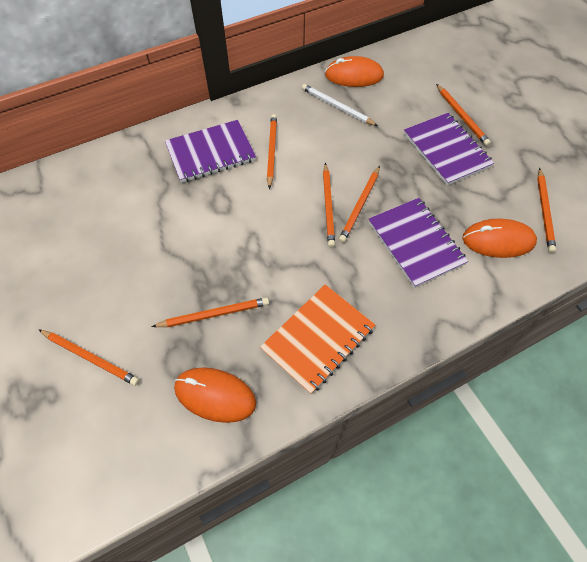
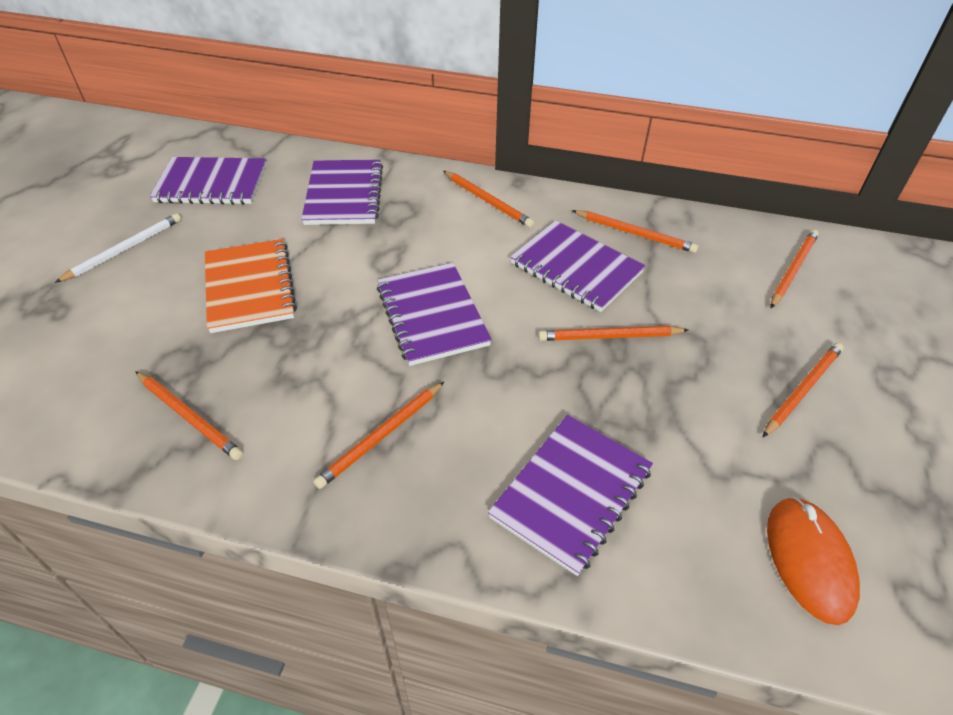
orange mouse: [174,367,256,423] [325,56,384,87] [462,219,537,258] = 3 -> [767,497,860,625] = 1
purple notebook: [165,120,256,183] [369,198,468,288] [404,113,494,186] = 3 -> [150,157,267,205] [301,160,383,225] [377,263,492,366] [488,415,653,576] [510,220,646,312] = 5

